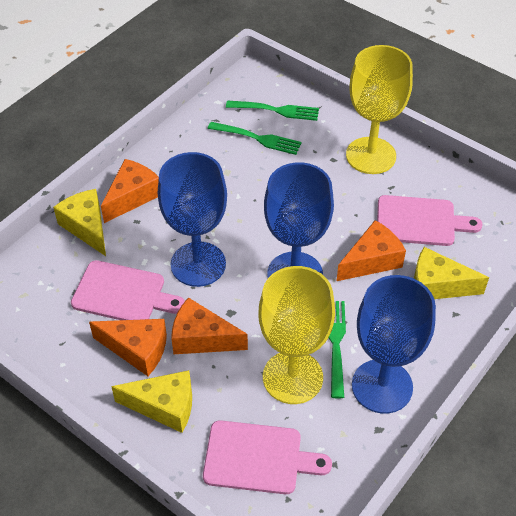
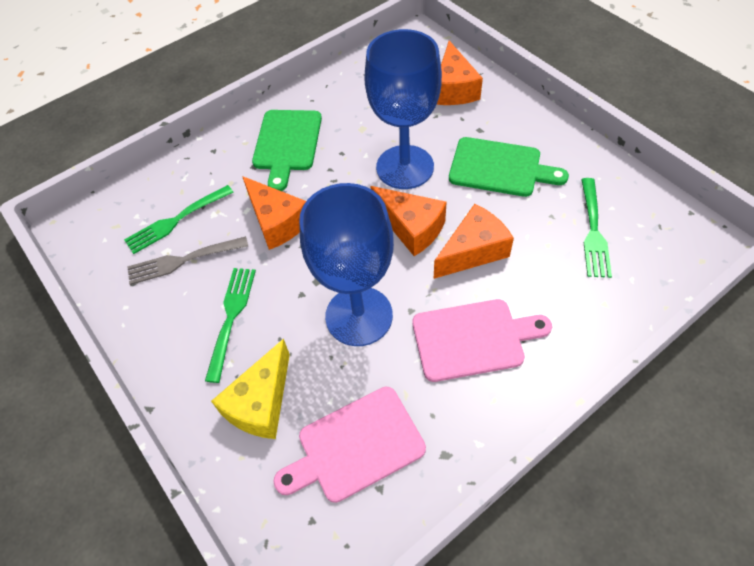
blue goblet: [158,152,227,287] [264,162,334,278] [352,275,436,414] = 3 -> [299,183,394,346] [364,29,442,189] = 2
green cutting board: none = 0 -> [252,110,322,191] [449,137,569,197] = 2
grey fork: none = 0 -> [127,236,248,285] = 1
pink cutting board: [71,260,185,320] [203,420,332,494] [377,195,483,246] = 3 -> [273,387,426,503] [412,299,552,382] = 2
yellow cheese: [53,189,106,256] [111,370,192,433] [414,247,489,299] = 3 -> [211,339,290,439] = 1
yellow goblet: [259,266,335,404] [346,45,413,174] = 2 -> none = 0

